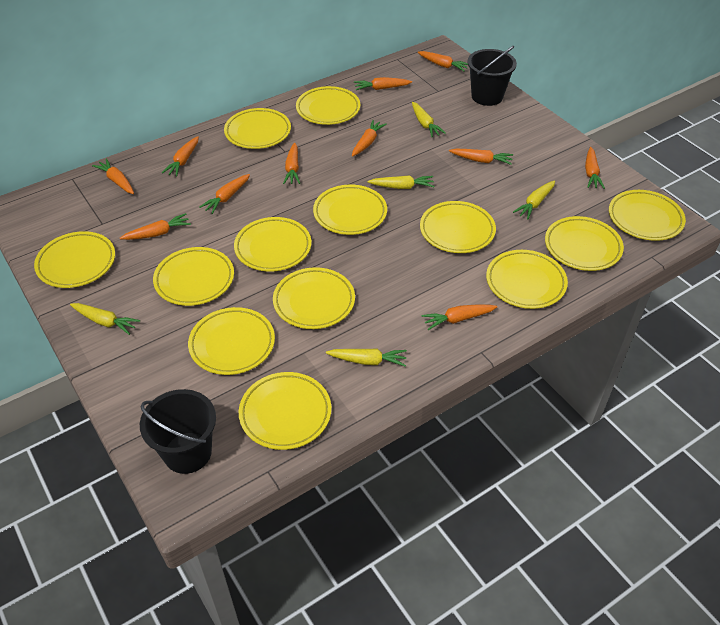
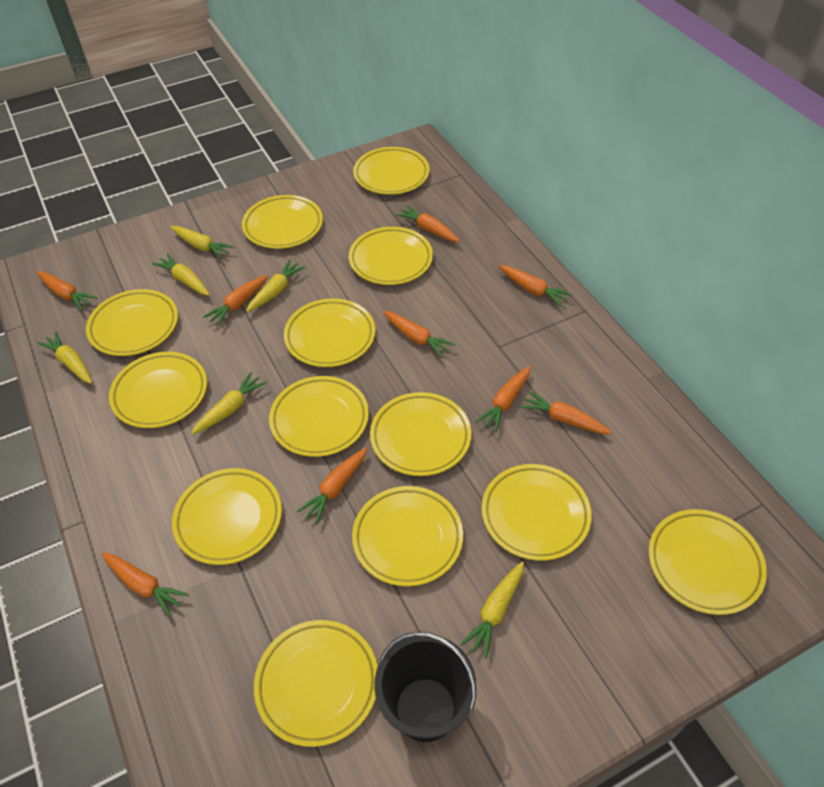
black bucket: [140,389,216,474] [467,46,517,106] = 2 -> [374,631,476,742] = 1
orange carrot: [92,158,134,194] [120,213,191,240] [162,136,199,176] [199,174,250,214] [283,143,300,184] [352,120,387,157] [354,77,412,90] [418,51,468,72] [421,305,497,330] [449,148,513,165] [585,147,605,189] = 11 -> [37,271,97,311] [102,553,188,617] [203,274,268,327] [297,448,367,524] [383,311,455,358] [396,205,460,242] [475,366,531,432] [499,265,572,307] [520,391,612,434] = 9
yellow carrot: [70,303,140,335] [326,349,407,367] [368,175,434,189] [412,102,446,137] [513,181,555,220] = 5 -> [37,331,92,384] [152,253,210,296] [171,226,235,259] [191,372,267,434] [246,260,306,312] [461,561,524,659] = 6

